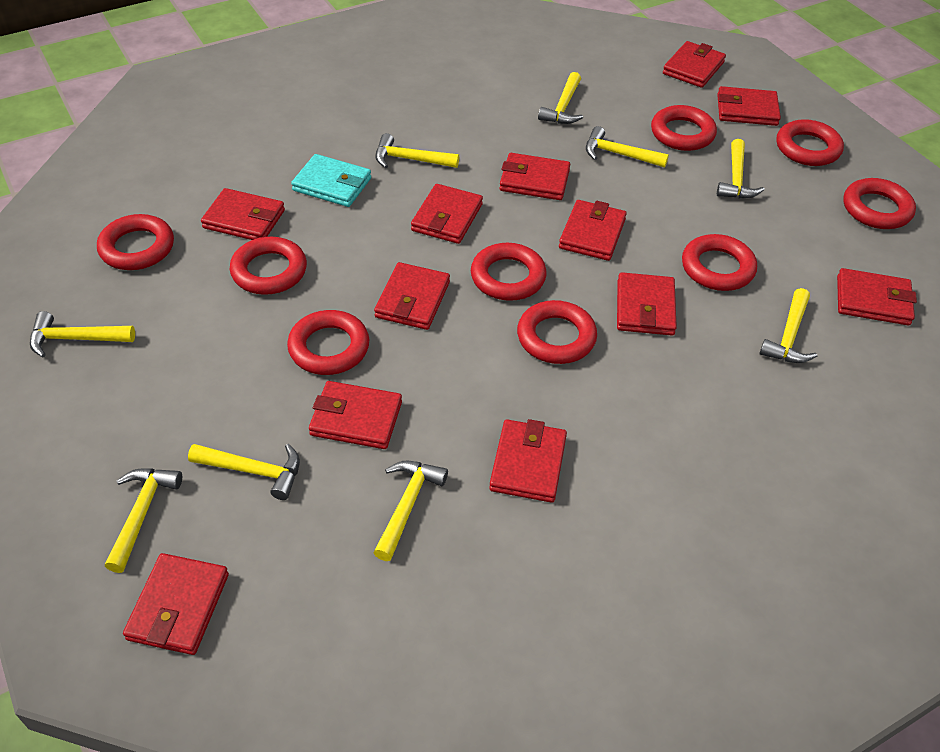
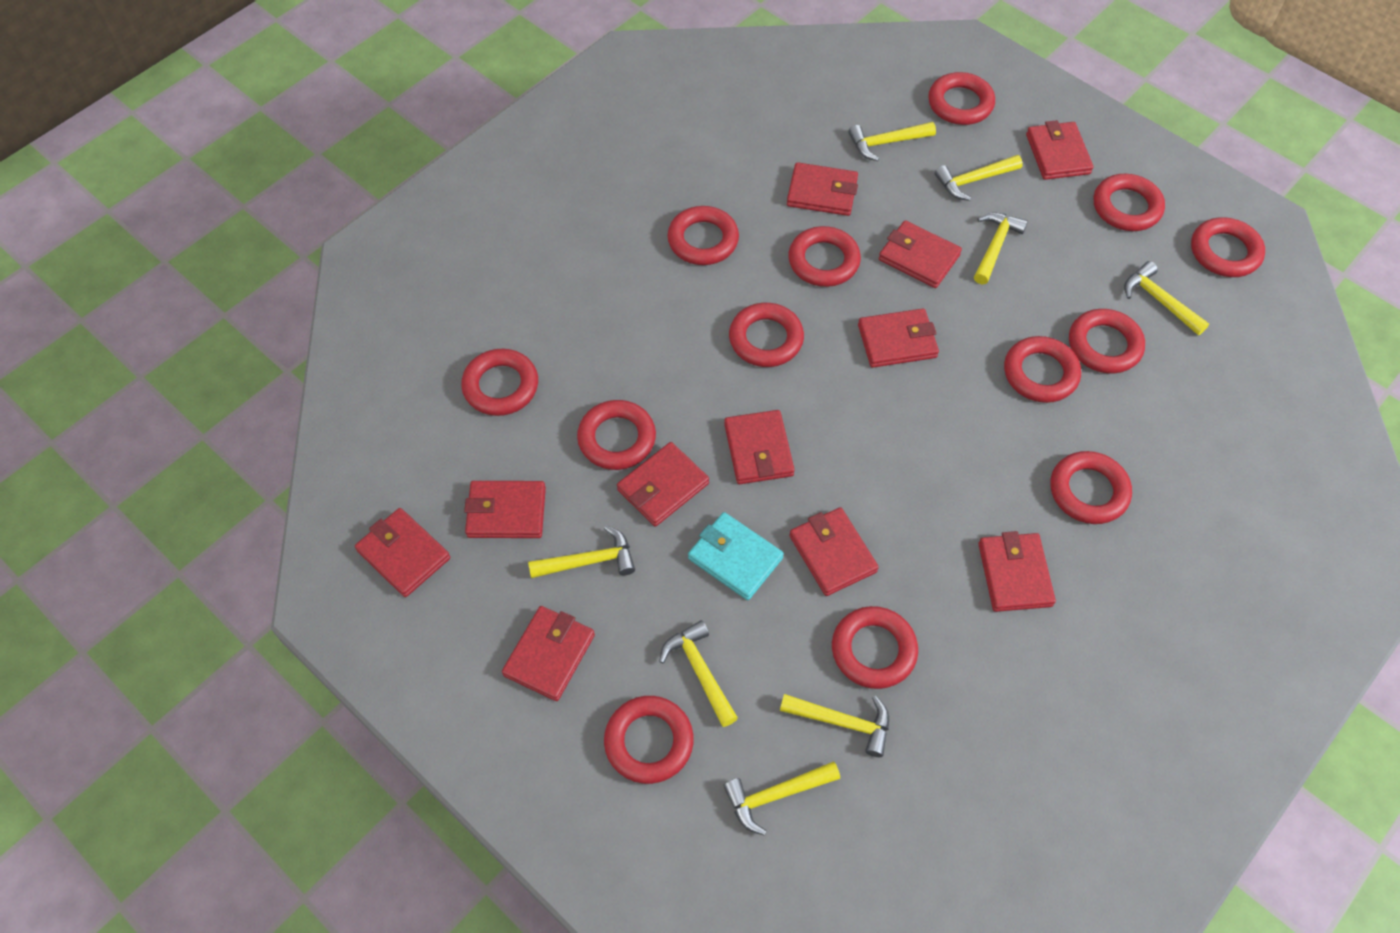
red ring: [97,214,174,270] [230,237,307,295] [287,310,369,375] [471,243,547,301] [517,300,597,364] [651,105,717,151] [682,234,757,291] [777,119,844,166] [843,178,916,229] = 9 -> [461,349,538,416] [577,400,656,470] [604,696,694,784] [667,206,739,265] [729,303,804,367] [788,226,861,287] [832,606,918,689] [928,72,995,125] [1004,336,1081,403] [1051,451,1132,524] [1069,309,1145,373] [1094,174,1165,231] [1191,217,1265,277] = 13
red wallet: [123,553,229,655] [201,188,285,240] [309,381,402,449] [374,262,450,330] [411,184,483,244] [489,419,567,503] [500,153,570,200] [559,200,627,261] [617,272,677,335] [663,41,726,88] [717,86,781,126] [837,268,917,325] = 12 -> [355,508,450,597] [464,481,546,538] [502,606,595,701] [617,442,709,527] [724,410,795,484] [787,162,858,216] [789,507,879,596] [858,308,939,368] [879,220,962,288] [978,531,1056,612] [1026,120,1093,180] = 11
yellow hammer: [30,311,135,357] [105,468,182,573] [188,444,300,500] [373,461,448,561] [375,133,459,168] [538,72,583,124] [586,126,669,168] [717,139,765,199] [759,288,817,363] = 9 -> [528,525,635,578] [659,620,738,727] [723,762,840,836] [780,694,889,757] [848,122,936,161] [935,155,1023,201] [974,213,1028,284] [1124,261,1209,335] = 8

